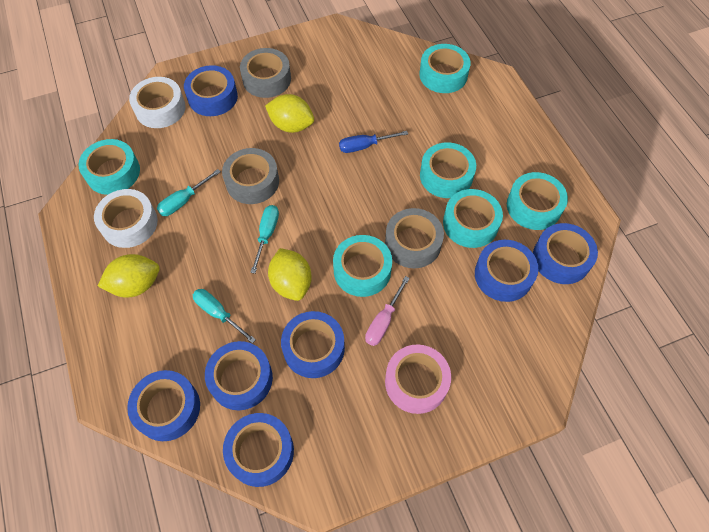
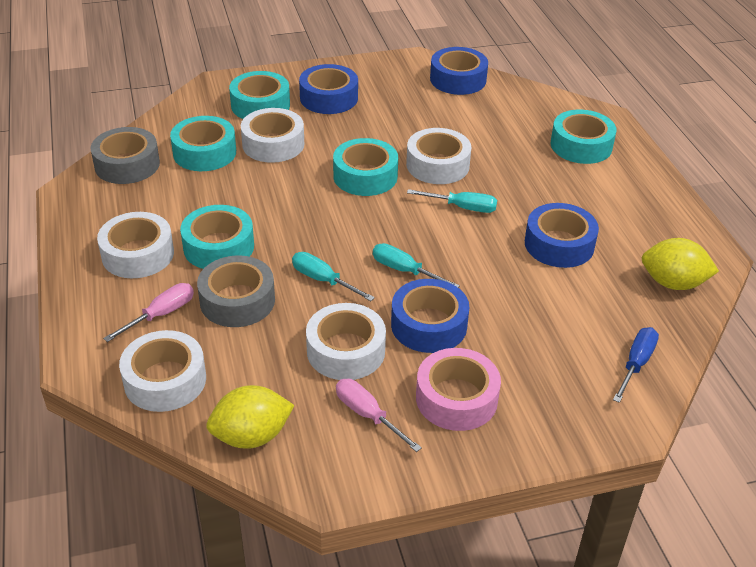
blue tape: [127,370,200,441] [184,65,238,116] [205,341,273,410] [223,413,294,487] [281,311,345,378] [475,240,538,302] [533,223,598,284] = 7 -> [299,64,358,114] [391,279,469,353] [430,47,488,95] [525,203,599,268] = 4
grey tape: [222,148,279,204] [240,48,291,98] [385,208,444,268] = 3 -> [91,127,160,184] [197,255,275,327] = 2
pink screwdriver: [365,276,410,346] = 1 -> [103,283,194,342] [336,379,422,452] = 2
turquoise tape: [78,139,140,195] [333,235,392,297] [419,44,471,93] [420,142,476,198] [443,189,503,248] [507,172,568,230] = 6 -> [170,116,236,171] [180,205,254,269] [229,71,290,119] [333,138,398,196] [551,110,616,164] = 5
white tape: [94,189,158,248] [129,77,186,128] = 2 -> [97,212,174,278] [119,330,206,412] [241,108,304,163] [306,303,386,380] [406,128,471,184] = 5
yellow lemon: [98,254,160,298] [265,94,314,133] [268,248,312,301] = 3 -> [206,385,295,449] [641,238,719,290] = 2

